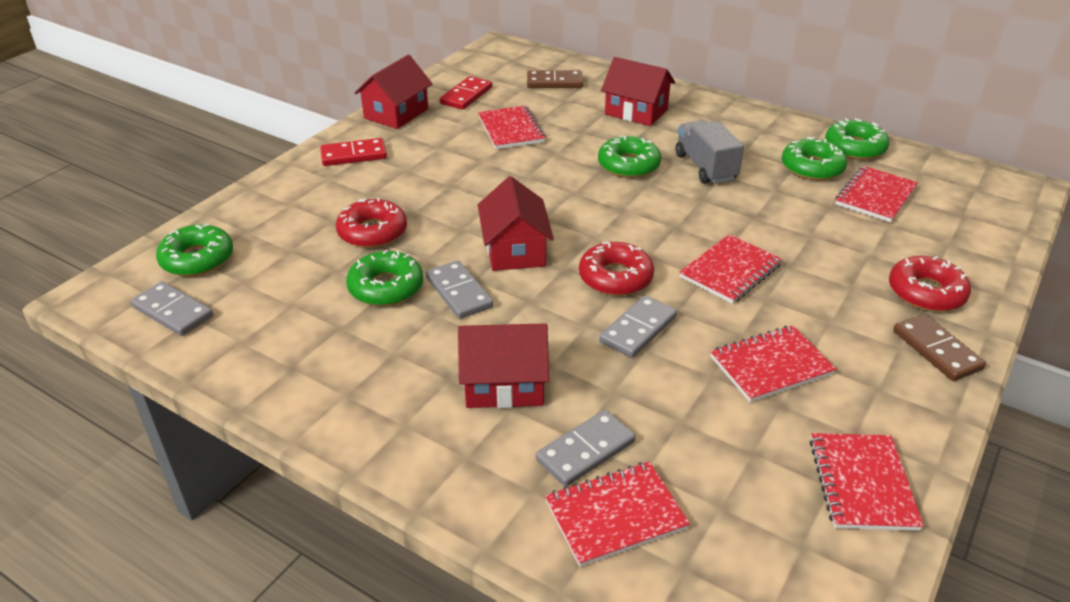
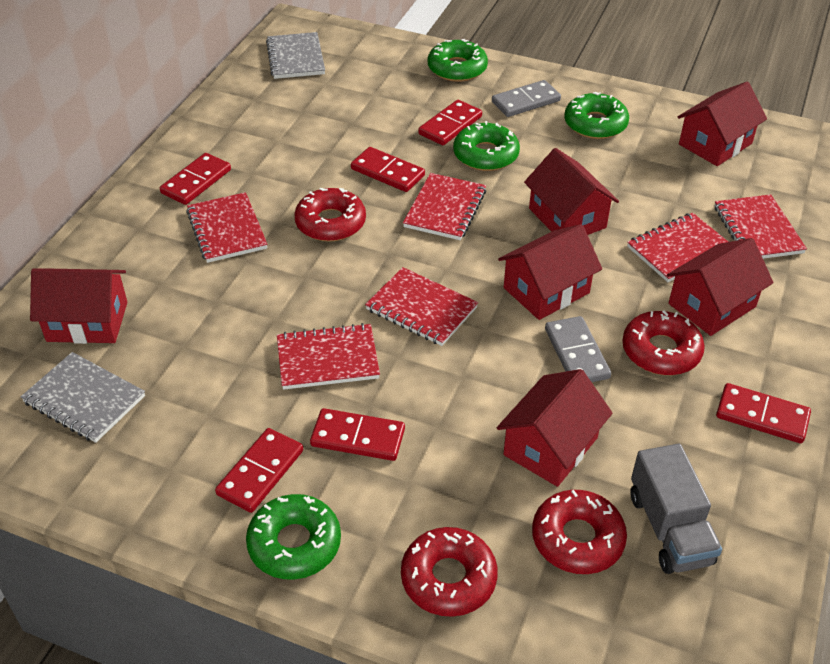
brown domino: [527,70,583,88] [893,314,986,381] = 2 -> none = 0
green donut: [156,224,233,277] [346,250,423,306] [598,136,661,178] [781,137,847,181] [825,118,890,160] = 5 -> [246,494,341,580] [428,39,488,82] [453,121,520,171] [564,92,629,139] = 4
grey domino: [130,281,213,336] [426,260,493,319] [536,410,636,487] [599,295,677,358] = 4 -> [492,80,561,117] [545,316,611,382] = 2
grey notebook: none = 0 -> [21,352,145,443] [266,32,325,79] = 2
red domino: [320,138,387,166] [440,76,492,110] = 2 -> [160,153,231,205] [215,428,303,513] [310,408,405,461] [351,147,425,192] [418,100,482,145] [716,383,811,443] = 6
red donut: [336,198,407,248] [579,242,654,296] [889,256,971,312] = 3 -> [294,188,366,242] [401,527,498,617] [532,490,627,574] [622,311,705,375] = 4
red house: [354,55,432,129] [458,323,549,408] [478,176,554,271] [601,57,675,126] = 4 -> [30,268,127,344] [497,369,613,487] [498,224,602,320] [524,148,619,235] [667,238,773,336] [677,82,767,166] = 6

